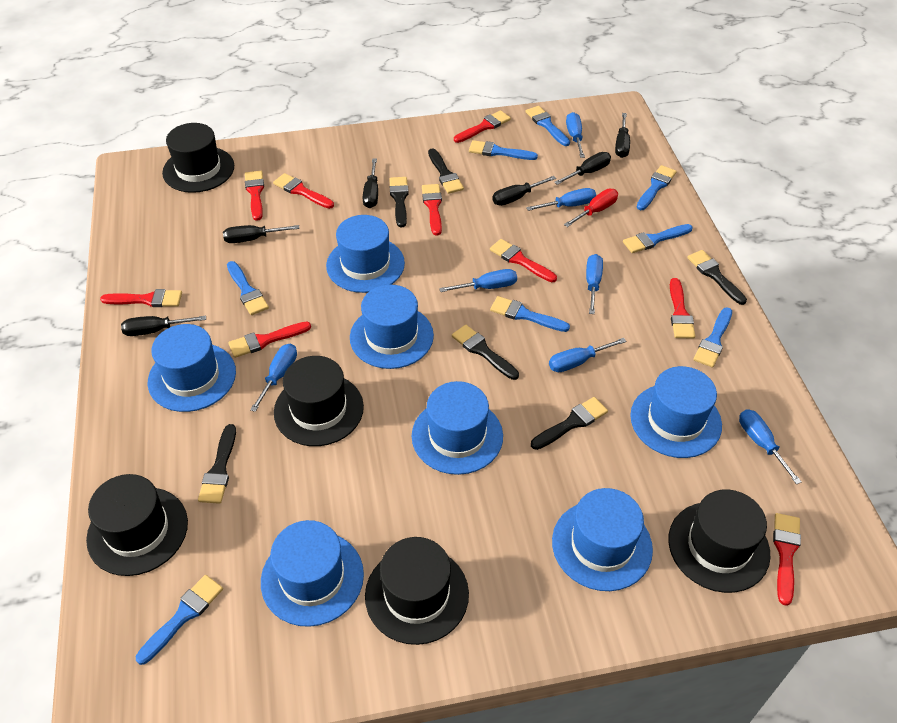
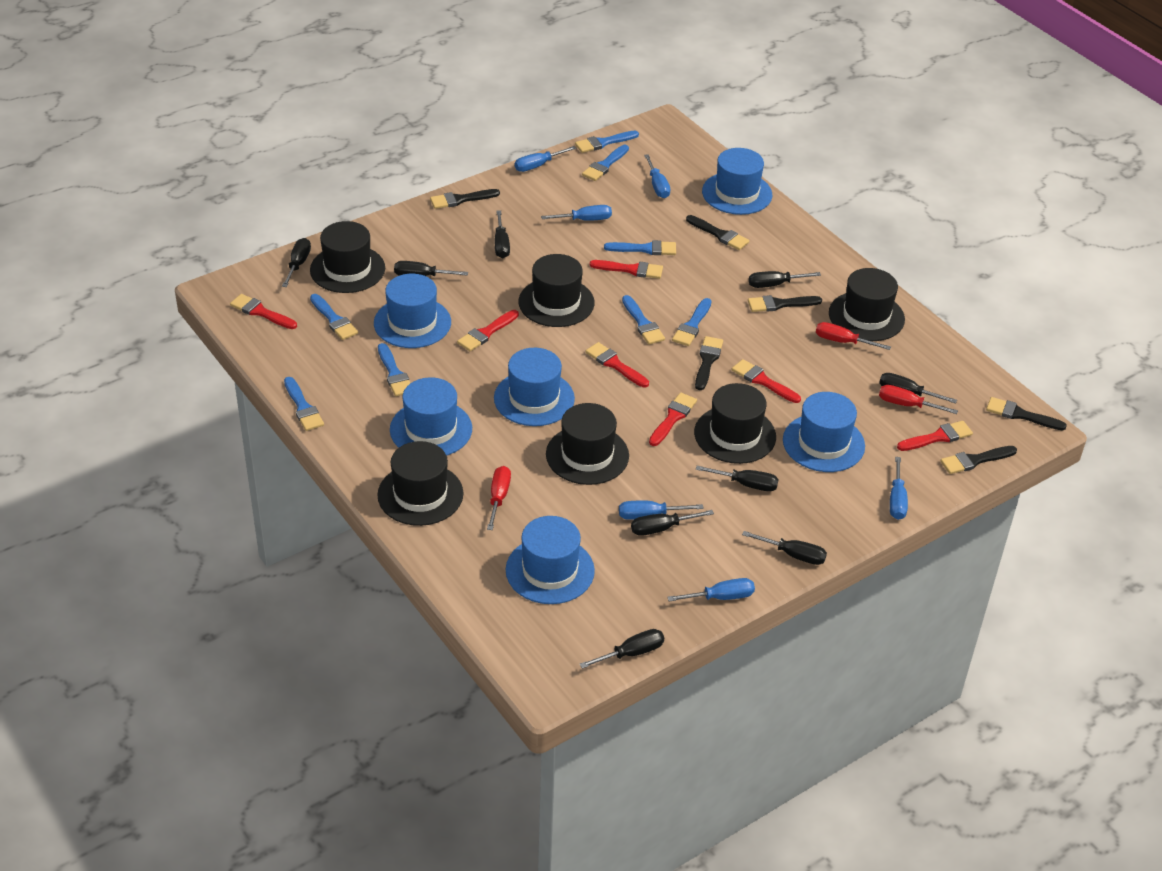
black hat: [86,474,188,576] [162,123,234,193] [274,356,364,446] [365,537,469,645] [668,490,770,593] = 5 -> [310,221,385,293] [377,441,464,526] [519,254,595,327] [546,403,629,485] [694,383,776,464] [829,268,905,341] = 6
black screwdriver: [121,316,206,336] [223,225,300,243] [363,158,378,208] [492,176,556,206] [554,152,611,185] [615,113,630,158] = 6 -> [282,238,311,287] [394,261,468,276] [495,210,510,258] [580,629,664,669] [631,510,714,536] [696,466,779,491] [742,531,827,565] [749,271,821,288] [879,373,957,404] = 9
blue hat: [148,324,236,412] [261,520,364,627] [326,215,405,293] [350,285,434,369] [412,381,503,475] [552,488,653,591] [630,366,722,458] = 7 -> [374,274,451,348] [390,377,472,456] [494,348,575,426] [506,516,595,604] [702,148,772,215] [783,392,865,472] = 6
blue screwdriver: [250,344,297,412] [439,269,517,292] [526,188,596,211] [549,338,627,372] [566,112,585,158] [586,254,603,314] [739,409,801,484] = 7 -> [515,146,576,172] [541,205,612,221] [619,500,704,520] [644,154,670,198] [667,578,755,602] [890,457,908,520] = 6
red brush: [100,289,182,307] [228,322,311,358] [245,171,264,221] [273,173,334,209] [422,184,442,235] [454,110,511,143] [490,239,557,282] [670,278,695,339] [773,513,801,606] = 9 -> [230,294,297,329] [457,310,519,351] [586,342,649,388] [590,260,663,279] [649,392,697,446] [732,359,801,403] [897,421,973,451] = 7
red screwdriver: [564,189,618,227] = 1 -> [487,466,511,530] [816,322,891,350] [879,385,958,414] = 3

